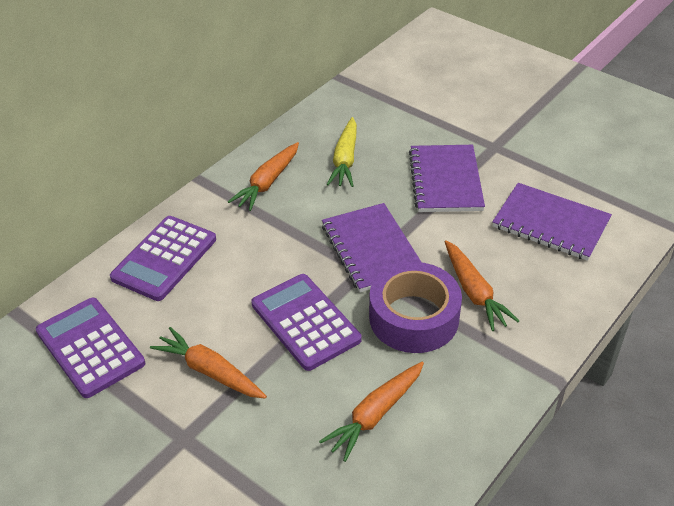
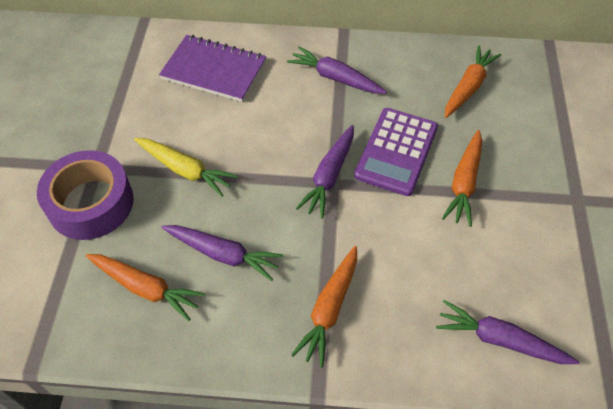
purple calculator: [36,298,145,398] [110,216,216,301] [251,274,361,371] = 3 -> [354,108,438,196] = 1
purple carrot: none = 0 -> [161,225,284,281] [287,46,387,94] [296,125,354,219] [436,300,579,364] = 4
purple notebook: [322,203,421,292] [409,145,485,212] [492,183,612,261] = 3 -> [159,35,266,102] = 1

